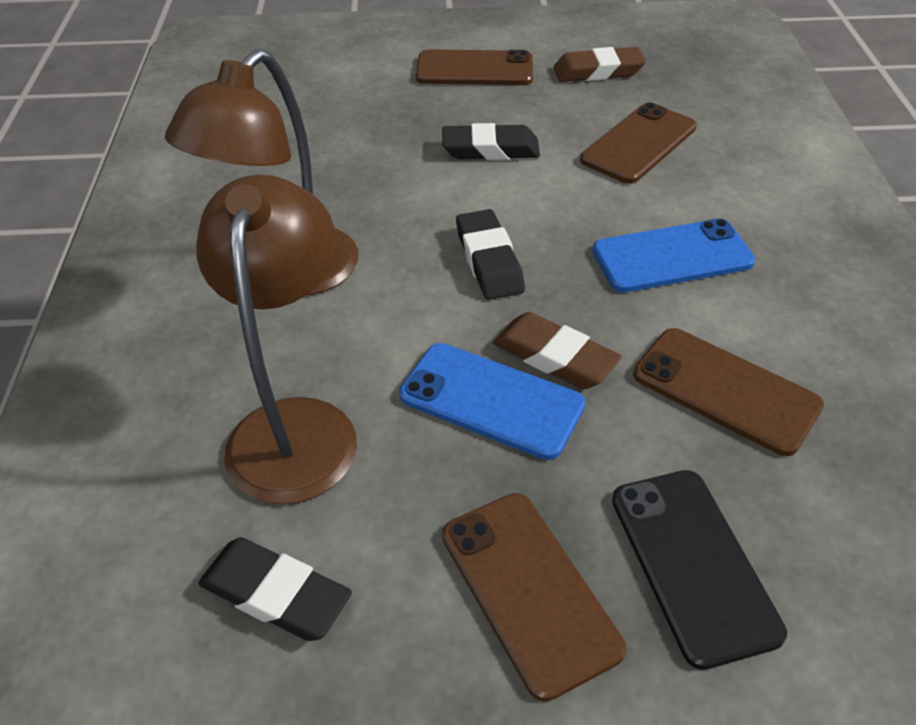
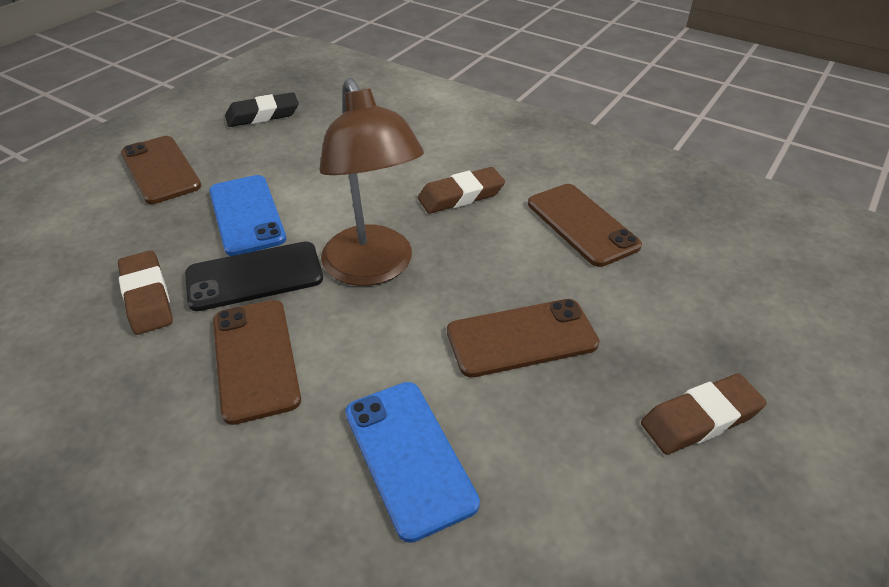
black eraser: [198,537,352,641] [442,123,540,160] [456,209,525,300] = 3 -> [225,92,299,127] = 1
brown eraser: [493,312,622,389] [553,47,646,82] = 2 -> [118,250,173,335] [418,167,505,214] [641,374,767,455] = 3
brown lamp: [165,49,358,296] [196,175,357,504] = 2 -> [319,78,424,286] = 1

